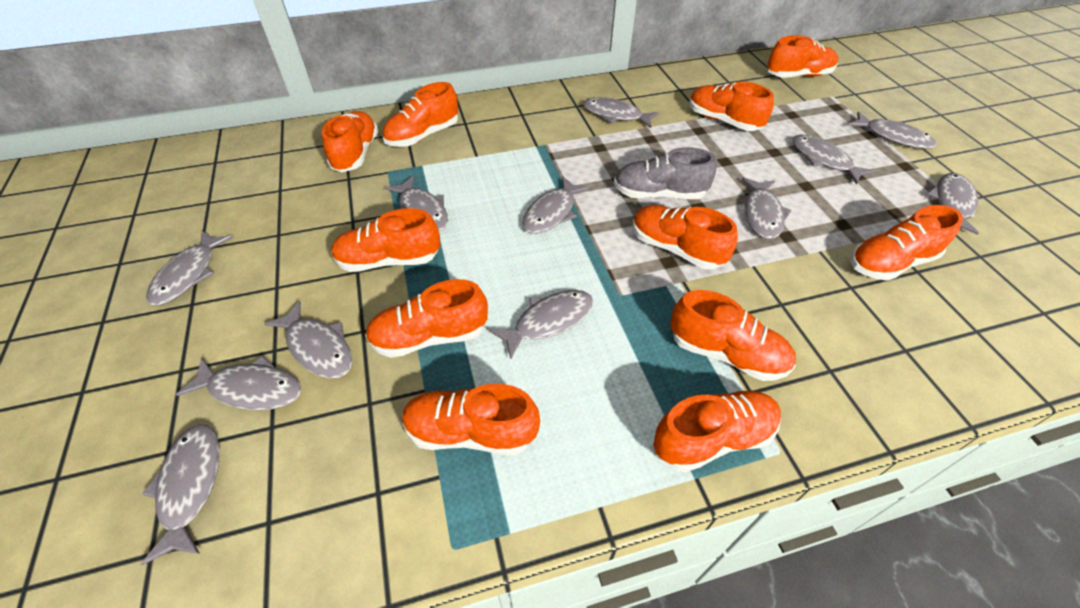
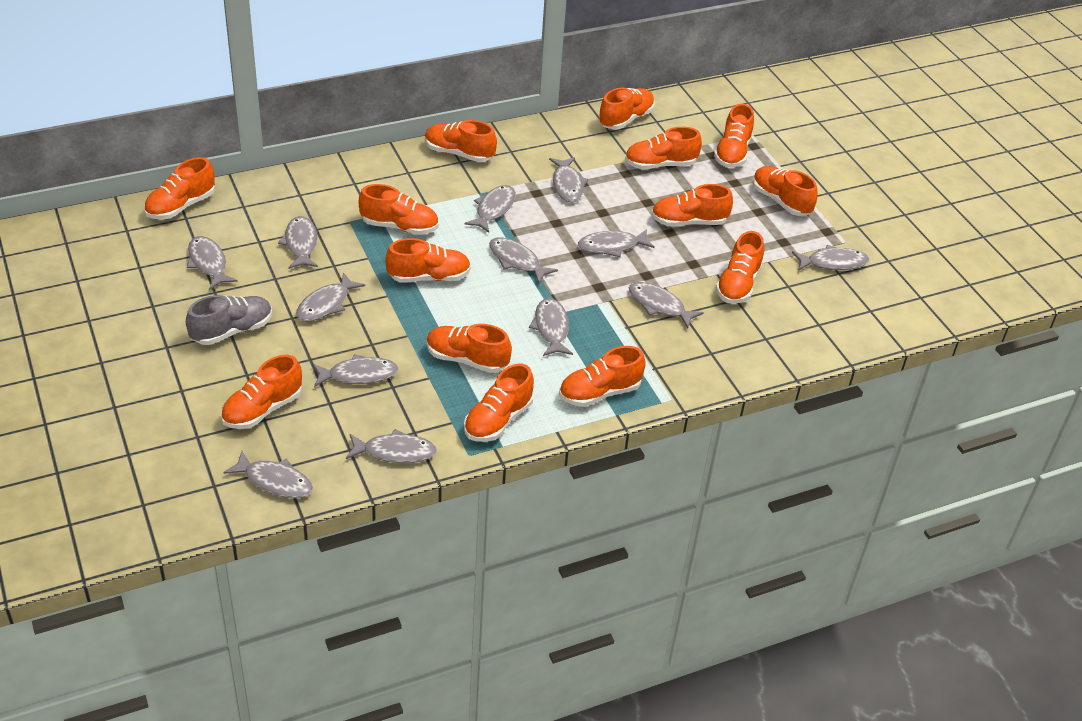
grey fish: [140,424,219,565] [146,230,234,305] [176,356,301,410] [264,301,353,378] [385,176,448,231] [489,290,593,359] [522,177,590,234] [583,97,659,128] [742,177,792,239] [792,134,875,184] [848,112,936,149] [927,173,979,235] = 12 -> [187,236,238,290] [223,451,313,498] [278,216,318,269] [296,272,365,321] [313,354,399,387] [346,429,437,463] [464,185,516,233] [489,237,558,284] [529,298,573,356] [549,157,588,202] [578,229,655,257] [629,282,704,329] [792,245,869,271] = 13
orange shoe: [322,111,378,172] [331,208,440,272] [365,279,488,358] [382,82,458,147] [402,384,540,455] [633,205,738,269] [653,390,781,472] [670,290,796,381] [689,82,774,131] [767,35,838,78] [851,205,963,281] = 11 -> [144,157,215,220] [221,355,302,429] [359,184,438,235] [385,238,471,283] [425,120,497,162] [427,324,512,373] [464,364,534,442] [559,346,646,407] [599,88,655,130] [625,127,702,169] [651,184,733,226] [714,104,754,168] [716,231,764,304] [753,166,818,216] = 14

